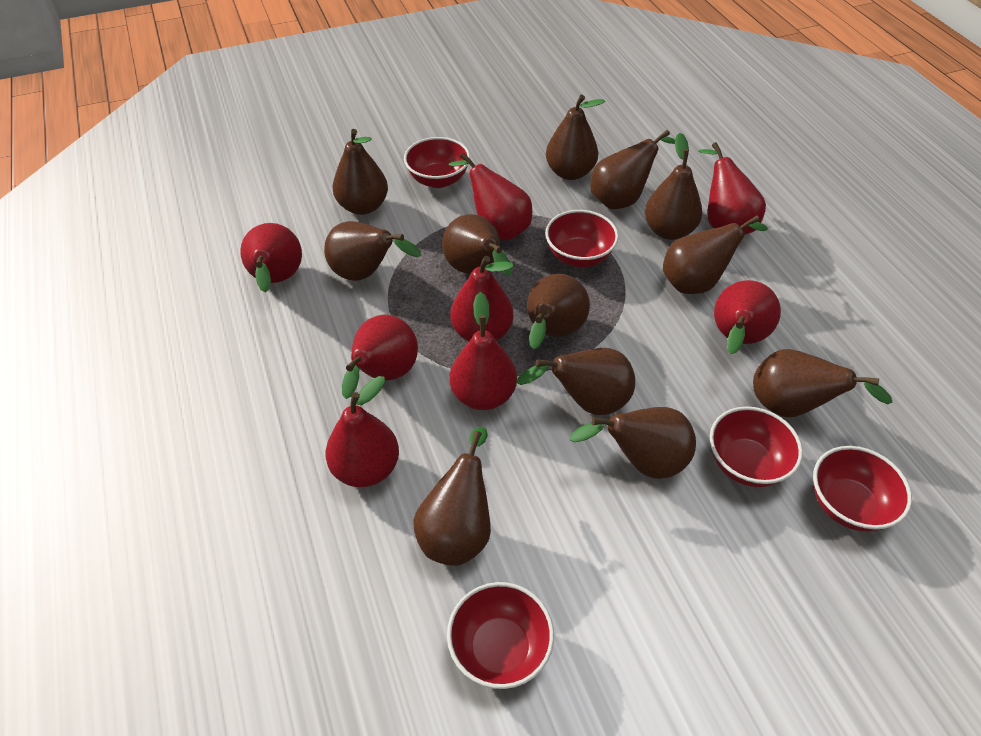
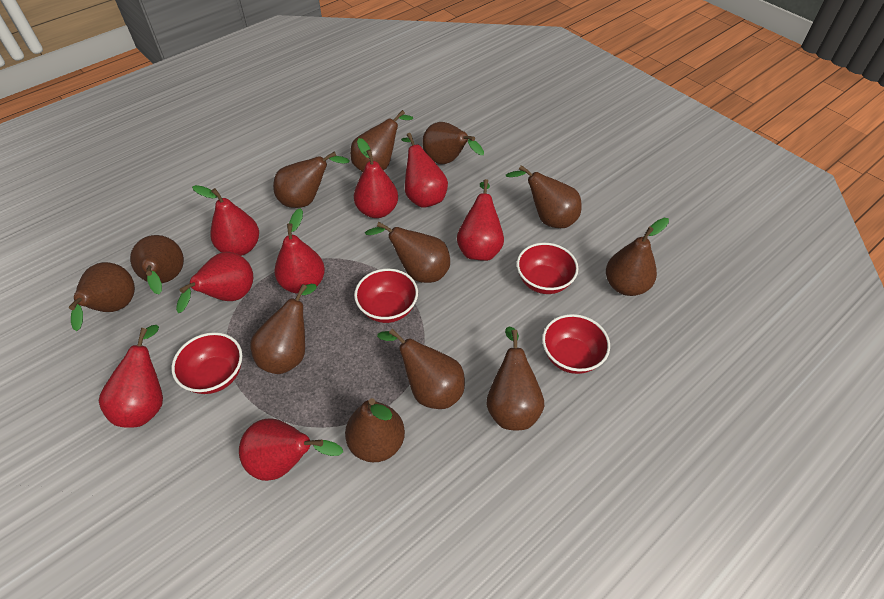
red bowl: [404,137,470,188] [447,582,554,689] [545,210,619,267] [710,406,803,487] [813,446,912,532] = 5 -> [171,332,242,394] [354,269,418,323] [517,243,578,294] [542,314,610,374] = 4

